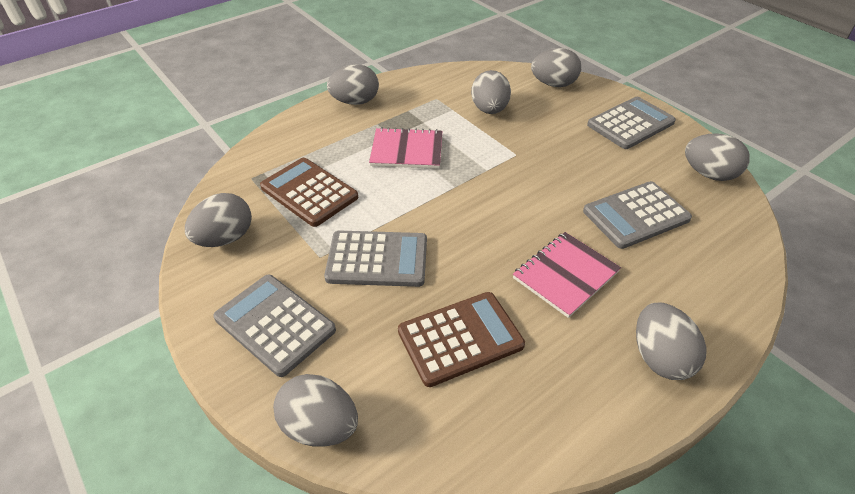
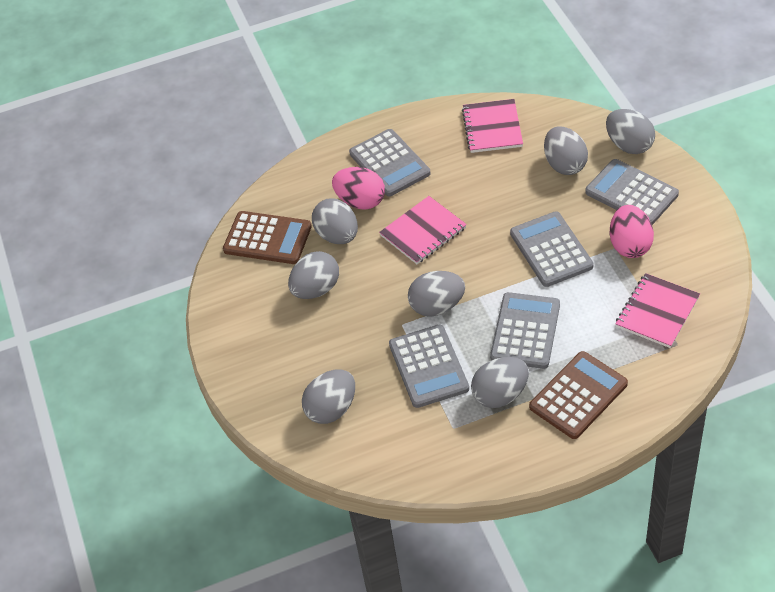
grey calculator: [213,275,336,377] [324,231,427,287] [583,181,692,249] [587,97,676,149] = 4 -> [349,129,431,196] [389,324,469,408] [490,292,560,369] [510,211,594,287] [585,159,679,225] = 5
pink egg: none = 0 -> [332,167,385,210] [610,205,654,258] = 2
pink notebook: [369,127,442,169] [513,232,621,318] = 2 -> [379,196,467,264] [462,99,523,153] [616,273,700,348] = 3

